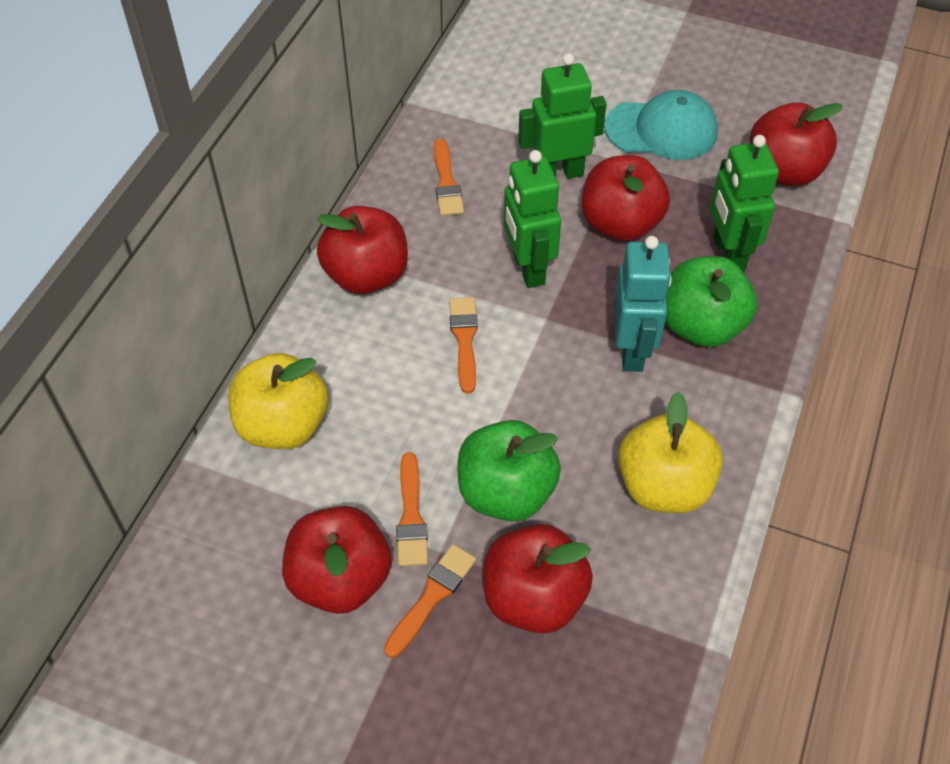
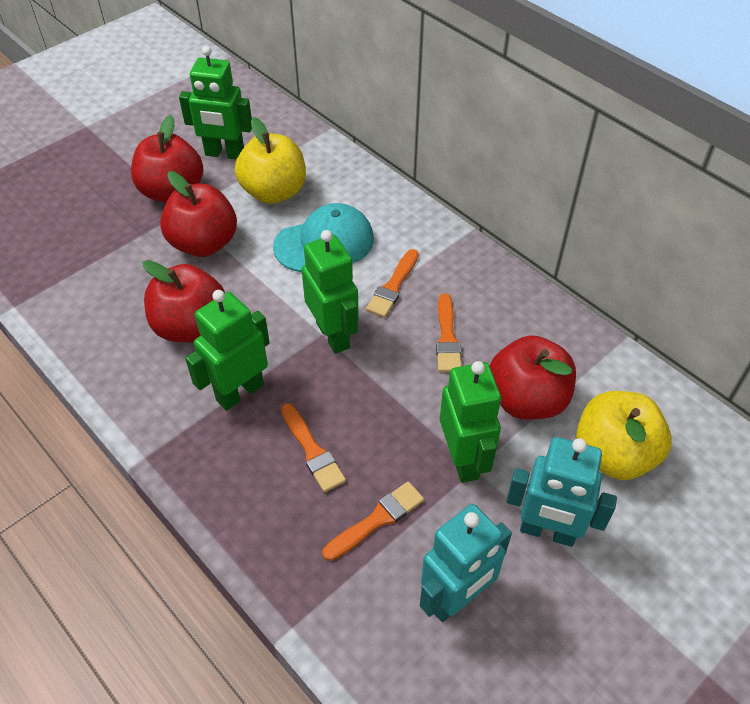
green apple: [458,420,561,522] [665,256,757,347] = 2 -> none = 0
green robot: [504,150,561,288] [518,53,607,179] [710,135,779,271] = 3 -> [179,46,252,160] [185,290,270,411] [302,230,359,354] [440,361,501,483] = 4
red apple: [282,506,392,614] [317,206,408,294] [483,524,593,633] [582,155,670,241] [750,102,843,186] = 5 -> [131,115,203,203] [142,260,225,343] [160,171,237,257] [490,335,576,420] = 4
turquoise robot: [614,236,672,372] = 1 -> [420,504,512,622] [506,437,617,547] = 2

